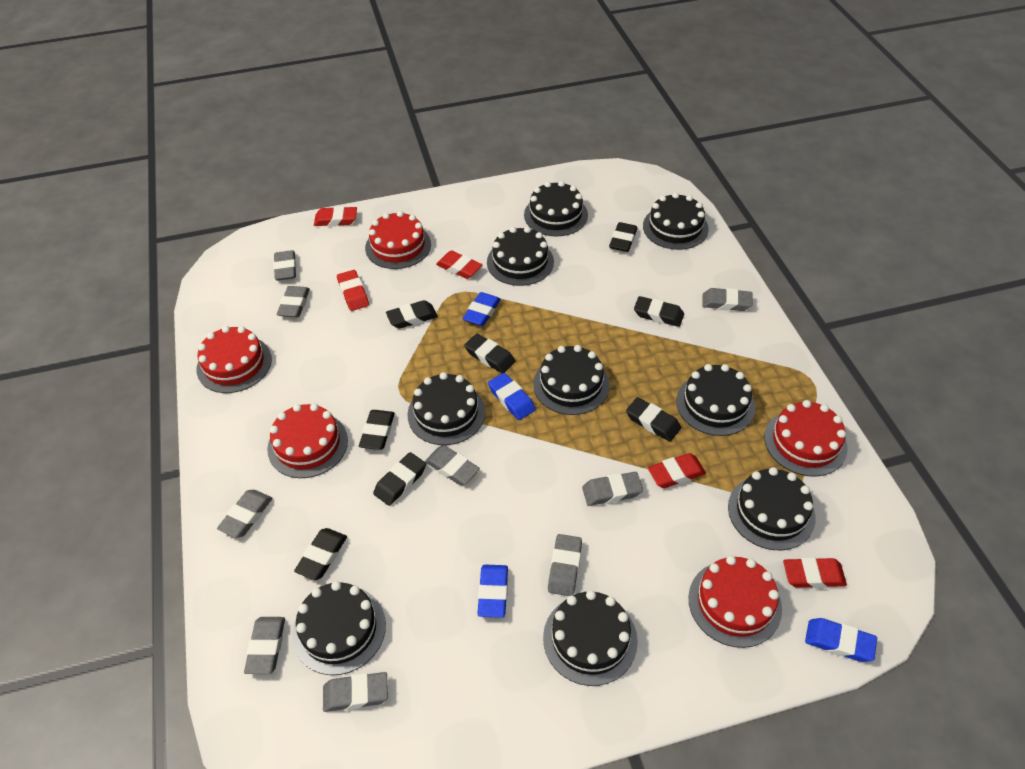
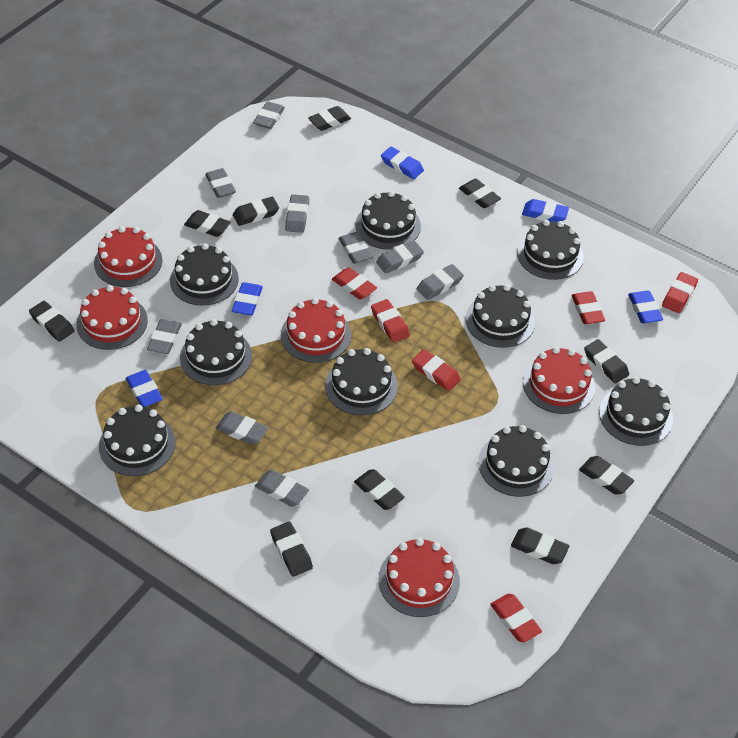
black eraser: [294,528,347,580] [359,410,395,450] [373,452,426,506] [386,300,438,329] [464,334,515,373] [609,222,637,252] [626,397,681,442] [634,296,684,327] = 8 -> [29,301,74,342] [184,210,231,237] [233,197,279,226] [270,522,313,577] [308,106,351,131] [354,469,405,510] [459,179,501,208] [511,528,569,564] [579,456,634,494] [584,339,629,384] = 10
blue eraser: [463,292,501,326] [477,565,508,618] [488,373,535,420] [805,618,877,662] = 4 -> [126,370,163,407] [232,282,263,316] [381,147,424,179] [522,199,569,222] [628,291,663,323] = 5
red eraser: [314,206,357,226] [337,270,369,311] [436,251,482,279] [648,453,706,488] [783,557,847,588] = 5 -> [332,267,377,300] [371,299,410,343] [412,349,461,391] [490,594,542,643] [572,291,605,324] [662,272,698,313] = 6

